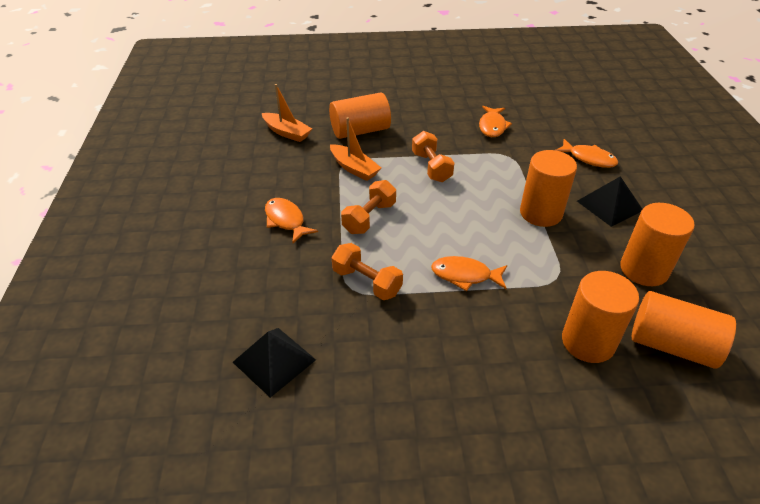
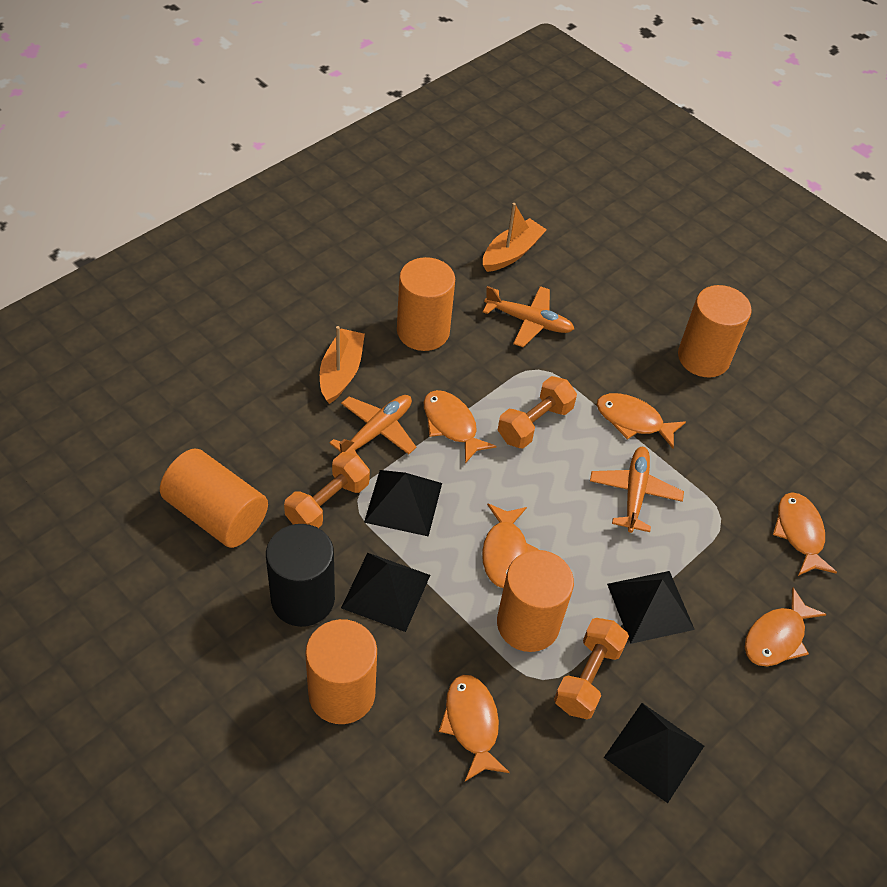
black cylinder: none = 0 -> [266,524,335,627] = 1
black pyramid: [233,328,316,398] [577,176,642,227] = 2 -> [341,553,430,632] [364,470,442,537] [604,703,704,803] [607,571,695,644] = 4
orange fish: [265,198,318,243] [431,256,507,291] [479,106,512,137] [556,139,618,168] = 4 -> [424,390,497,464] [439,675,510,781] [482,503,538,588] [597,393,686,449] [745,588,827,666] [773,492,837,576] = 6
orange plane: none = 0 -> [329,395,416,455] [483,286,574,347] [590,447,684,533] = 3

